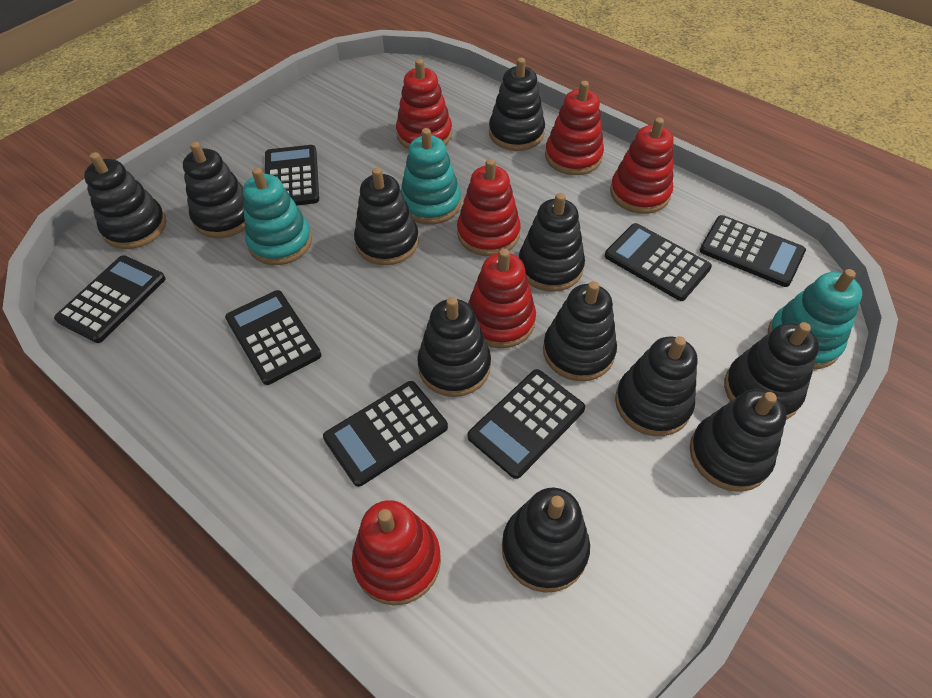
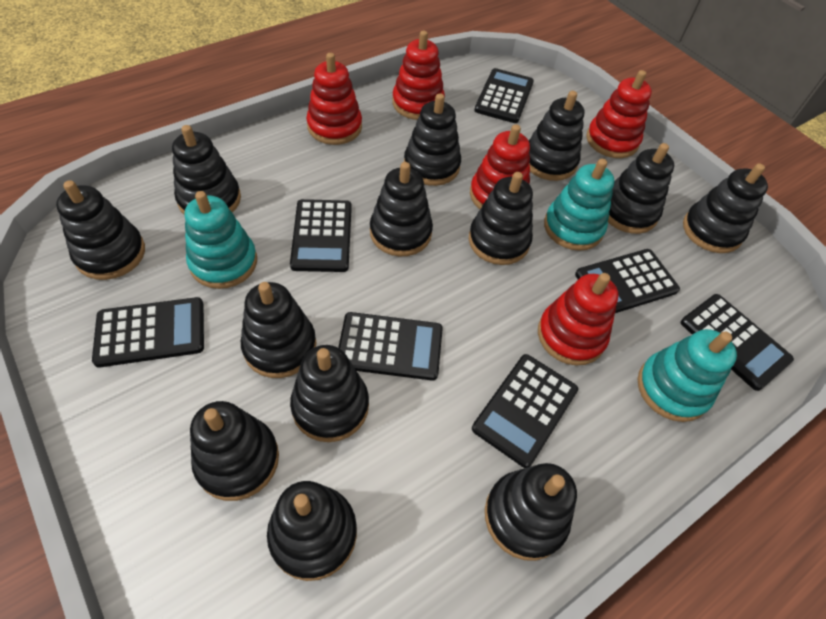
black stacking toy: [84,152,166,249] [183,142,245,238] [354,168,419,265] [417,297,491,397] [489,58,545,151] [502,488,590,593] [519,193,585,292] [543,281,617,381] [615,336,697,436] [690,389,787,492] [724,322,819,420] = 11 -> [56,180,145,280] [172,125,241,215] [190,401,279,501] [241,282,316,378] [267,481,357,581] [290,345,369,442] [370,162,433,256] [404,93,461,186] [469,172,533,265] [485,463,577,561] [528,91,584,181] [608,143,674,234] [683,163,768,253] = 13
red stacking toy: [352,500,441,606] [396,59,452,149] [457,159,521,256] [468,249,536,348] [545,81,604,175] [610,117,674,214] = 6 -> [306,53,362,145] [392,31,445,120] [470,124,530,209] [538,273,619,365] [586,70,652,158] = 5

